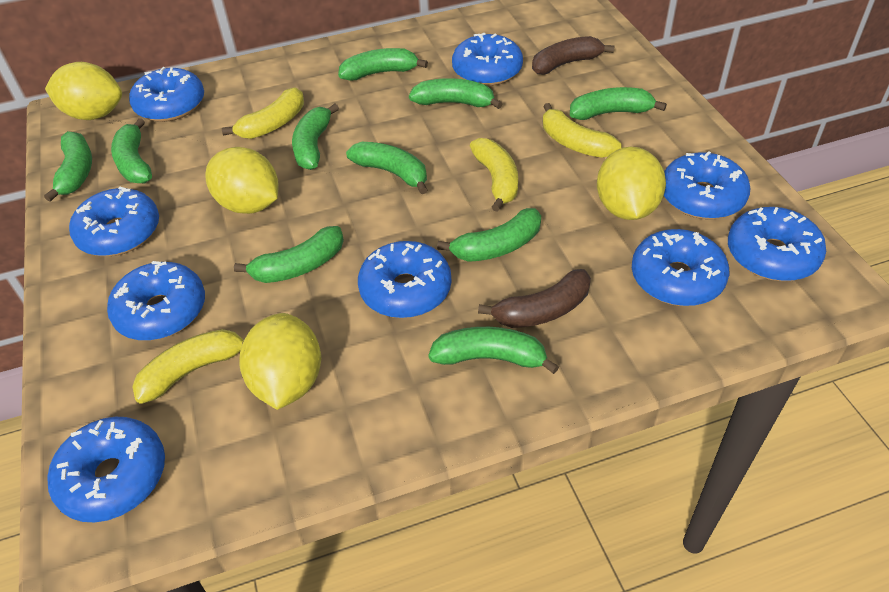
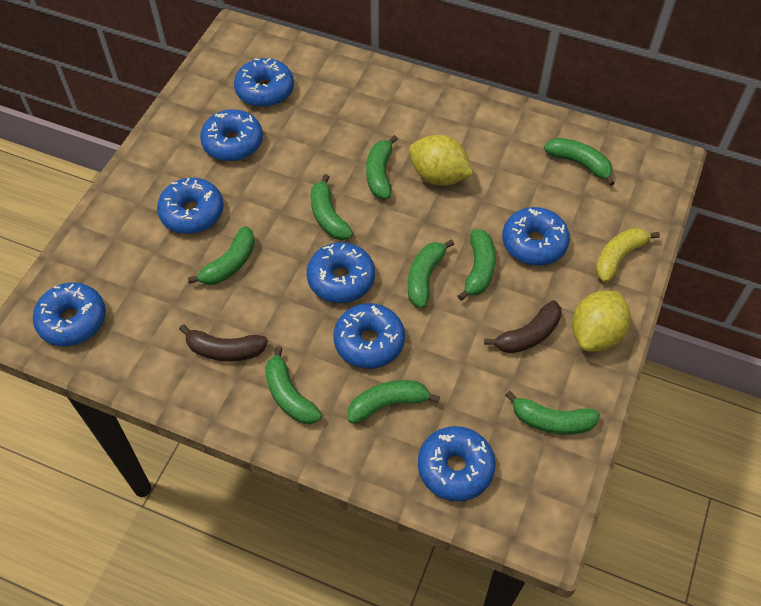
blue donut: [48,417,165,523] [69,187,159,256] [107,261,205,341] [129,67,204,122] [358,241,451,318] [452,33,523,86] [632,229,729,306] [664,151,751,219] [728,207,826,281] = 9 -> [33,282,106,346] [157,178,224,234] [200,109,263,161] [234,58,294,107] [307,242,375,303] [333,303,405,369] [418,426,496,501] [502,207,570,265] = 8
green banana: [44,131,92,202] [111,118,152,183] [234,226,344,283] [292,104,339,170] [338,48,428,81] [346,142,427,194] [409,78,503,109] [428,327,559,374] [437,208,541,262] [570,87,667,120] = 10 -> [188,226,255,285] [265,346,322,424] [311,174,353,240] [348,380,440,424] [366,135,398,199] [408,239,454,308] [458,229,496,301] [505,391,600,435] [544,138,615,186] = 9
yellow banana: [132,329,244,404] [222,87,304,139] [470,138,518,212] [543,103,622,158] = 4 -> [595,228,660,283] = 1
yellow lemon: [45,62,122,120] [205,147,278,214] [239,313,321,410] [597,147,666,220] = 4 -> [409,135,473,186] [572,291,630,352] = 2

